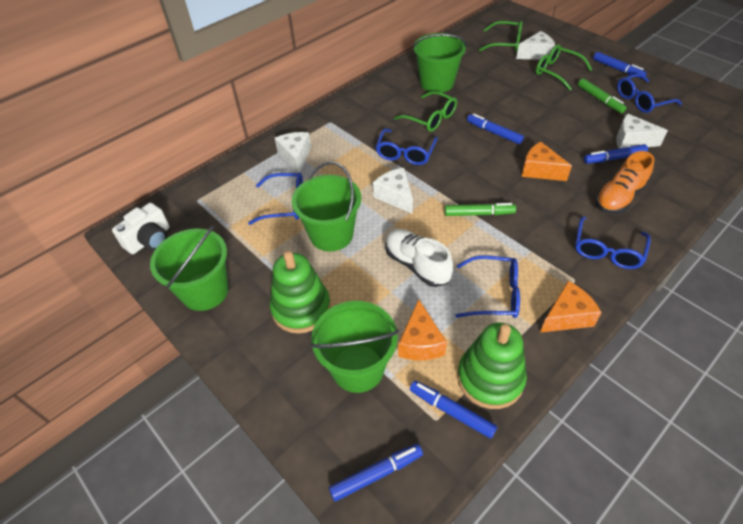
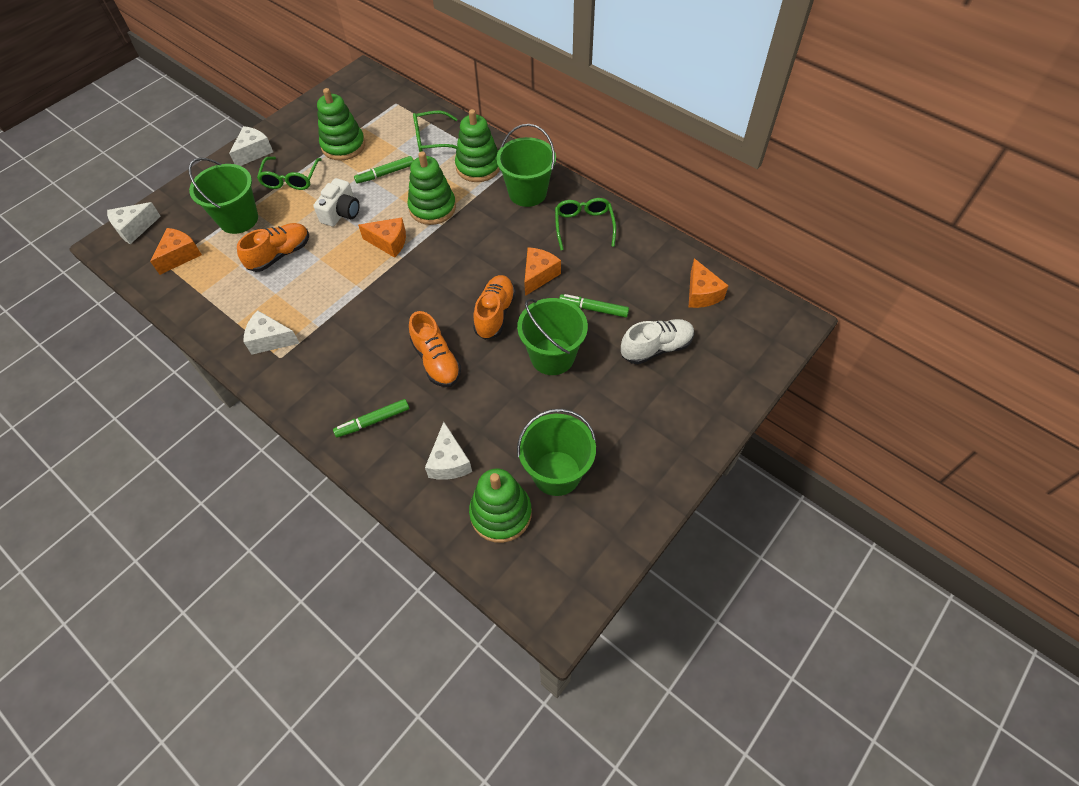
blue glasses: [248,173,303,225] [376,129,438,165] [455,255,520,318] [575,216,651,269] [617,73,682,113] = 5 -> none = 0
blue marker: [329,444,423,501] [410,381,497,439] [467,113,524,144] [584,144,648,164] [593,52,647,79] = 5 -> none = 0
green marker: [444,203,516,216] [578,78,627,113] = 2 -> [333,399,409,438] [354,156,414,184] [559,294,629,318] = 3
green stacking toy: [270,251,331,333] [457,323,527,409] = 2 -> [317,88,365,161] [407,151,456,225] [455,109,500,182] [469,469,532,543] = 4
orange cheese: [398,299,447,360] [522,142,572,181] [540,281,602,333] = 3 -> [150,228,202,275] [358,217,406,258] [524,247,561,296] [689,258,729,308] = 4
orange shoe: [595,151,654,214] = 1 -> [237,223,309,272] [409,311,461,387] [473,275,516,340] = 3

